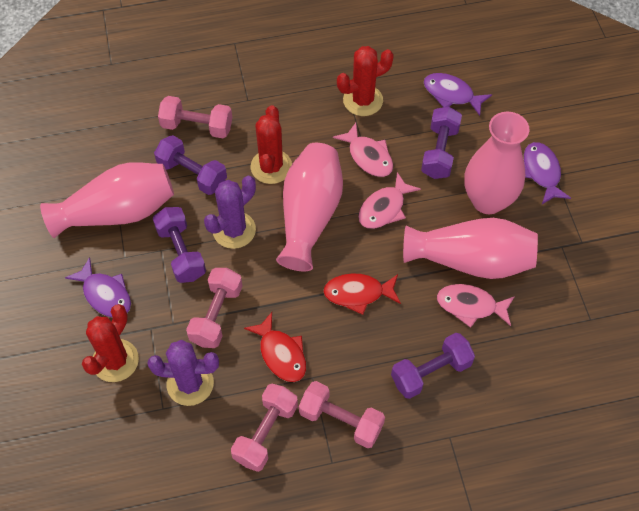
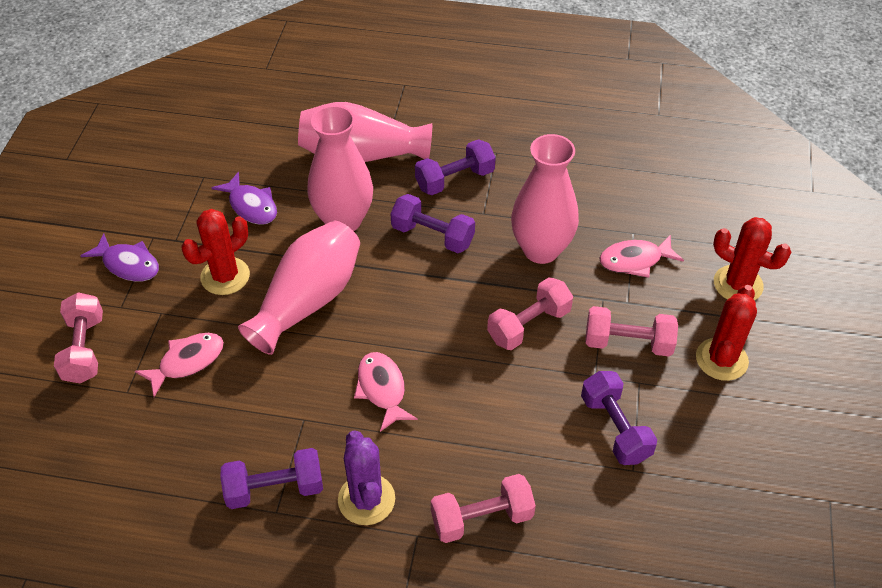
purple cactus: [147,340,219,406] [204,176,256,249] = 2 -> [338,430,395,525] = 1
purple fish: [65,257,131,317] [424,73,492,116] [524,142,571,204] = 3 -> [81,233,159,282] [212,172,277,225] = 2
red fish: [244,312,306,382] [323,273,401,315] = 2 -> none = 0

